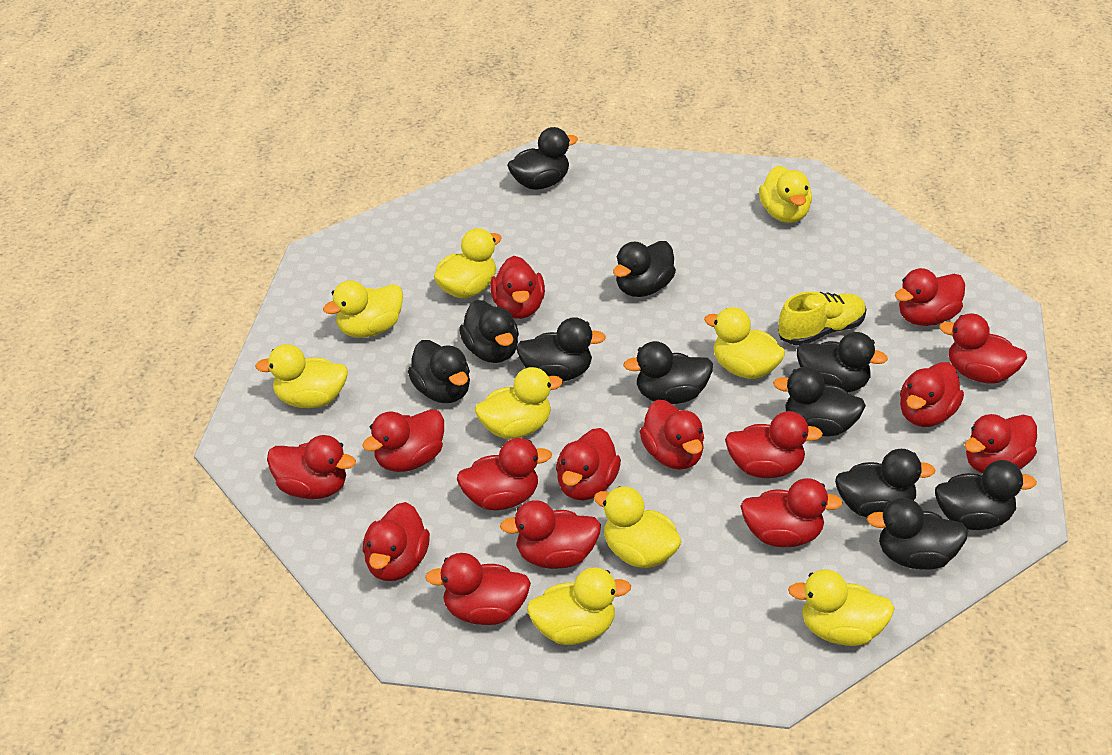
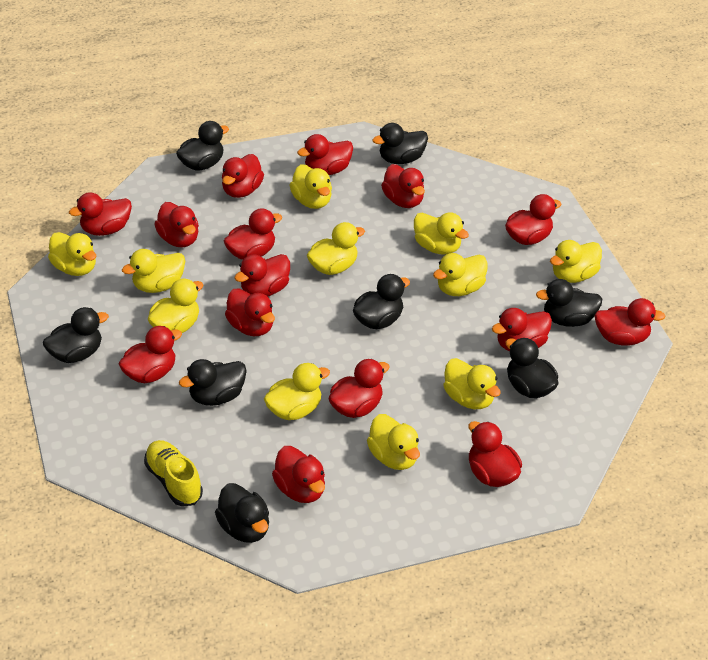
black duck: [408,340,470,403] [459,300,519,363] [507,127,578,190] [516,317,606,381] [613,241,676,297] [623,341,713,404] [773,367,866,436] [797,332,888,392] [835,449,935,517] [867,498,968,569] [935,460,1037,530] = 11 -> [43,307,109,363] [176,121,229,171] [179,359,247,406] [215,483,269,543] [353,274,410,329] [372,123,428,164] [506,338,559,398] [536,279,602,327] = 8
yellow duck: [255,344,348,408] [323,280,403,338] [434,228,502,298] [475,367,563,439] [527,567,631,645] [594,486,682,568] [704,307,785,379] [759,166,812,223] [788,569,895,646] = 9 -> [48,232,96,276] [122,249,185,293] [148,279,203,333] [264,363,330,420] [289,164,332,209] [307,222,365,275] [367,414,420,470] [414,212,469,255] [433,253,488,296] [443,358,501,409] [550,240,602,283] = 11

